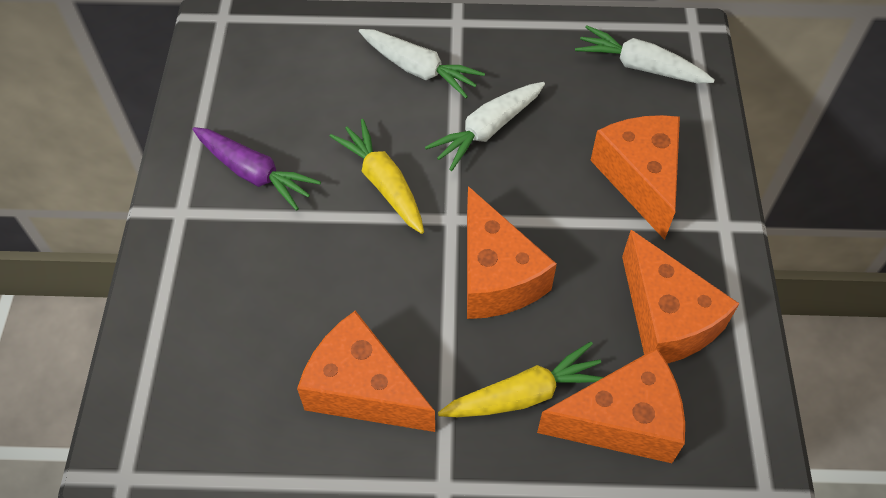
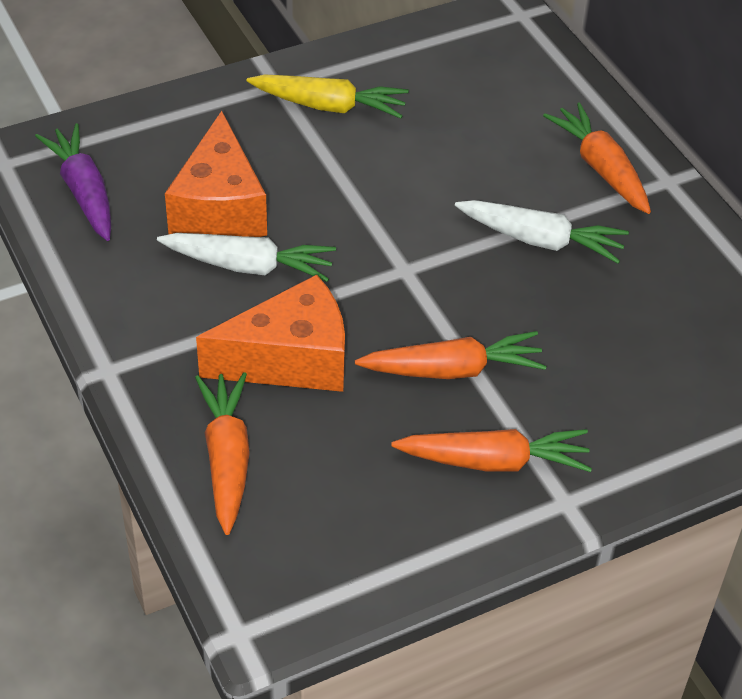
orange carrot: none = 0 -> [195,372,250,535] [355,331,547,379] [391,429,592,472] [543,102,651,214] = 4
orange cheese: [297,311,435,432] [467,186,557,319] [537,348,685,463] [590,115,680,240] [622,230,740,364] = 5 -> [165,111,267,237] [196,274,345,392] = 2
white carrot: [359,29,485,99] [425,82,545,171] [575,26,715,83] = 3 -> [157,233,336,282] [455,200,629,264] = 2
yellow carrot: [330,119,424,234] [438,342,604,417] = 2 -> [247,75,409,118] = 1

